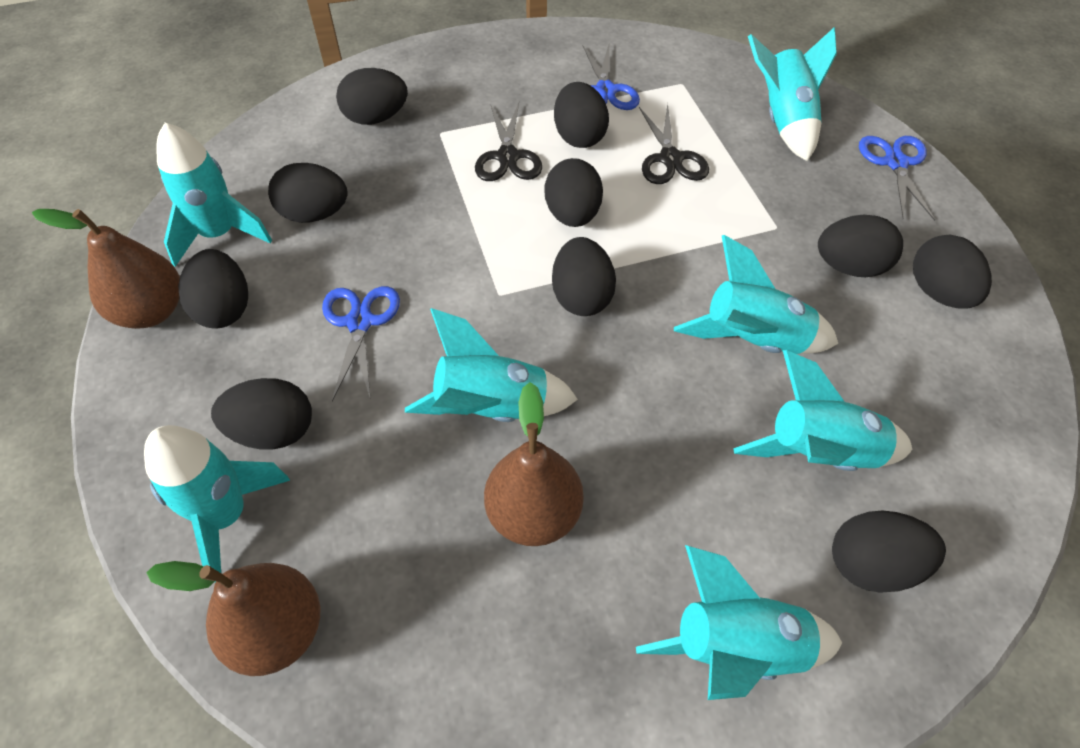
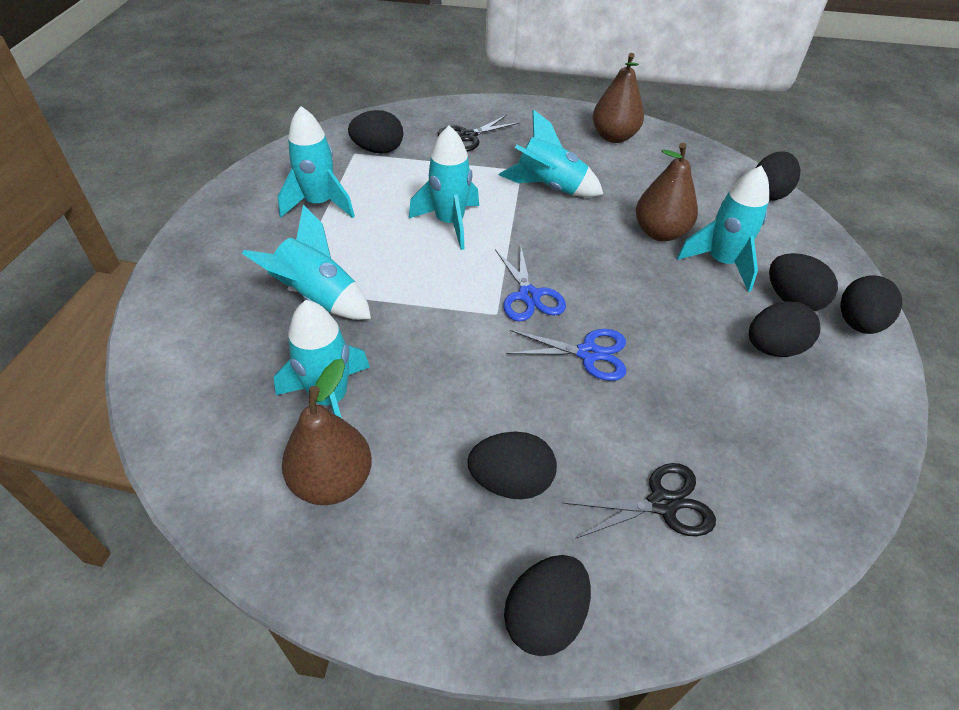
black egg: [178,249,248,328] [211,378,312,450] [268,163,348,223] [336,68,408,125] [545,158,603,227] [552,237,616,316] [554,82,609,148] [818,215,903,277] [832,511,946,593] [913,235,992,309] = 10 -> [348,110,403,153] [467,432,557,499] [504,555,591,656] [749,301,821,357] [756,151,800,201] [769,253,838,311] [840,275,902,334] = 7
blue scissors: [322,286,400,401] [583,45,640,110] [859,136,935,221] = 3 -> [495,245,566,322] [506,329,626,381] = 2
turquoise rocket: [144,425,290,583] [156,123,272,267] [405,308,578,422] [636,545,842,700] [674,235,838,354] [733,350,912,471] [748,27,837,161] = 7 -> [242,204,371,320] [274,300,370,418] [278,106,355,218] [409,125,479,250] [499,109,604,197] [677,166,769,292] = 6

